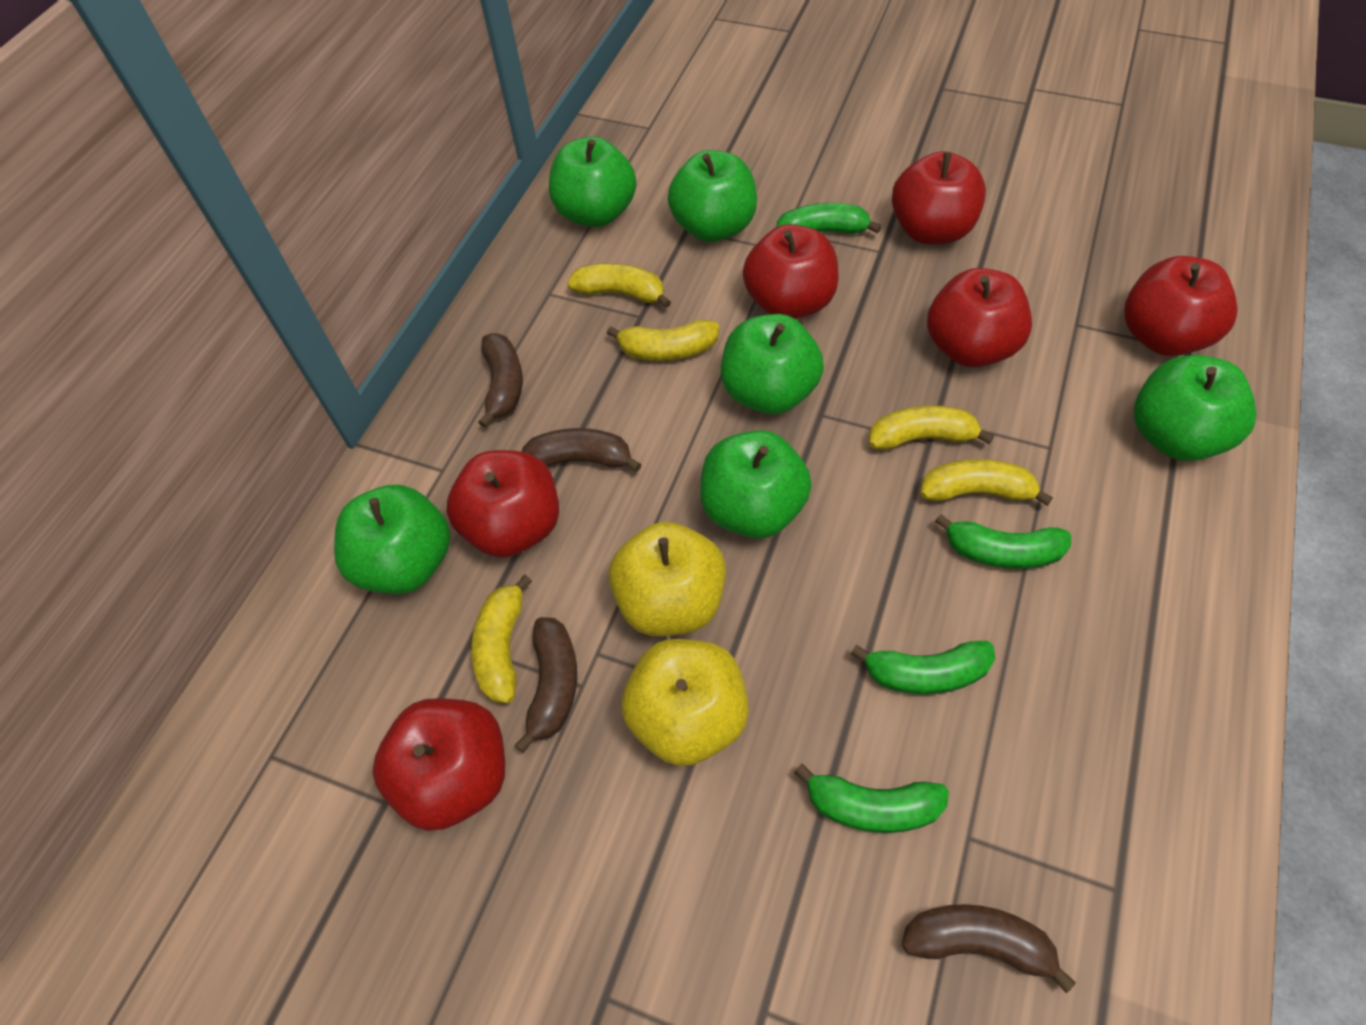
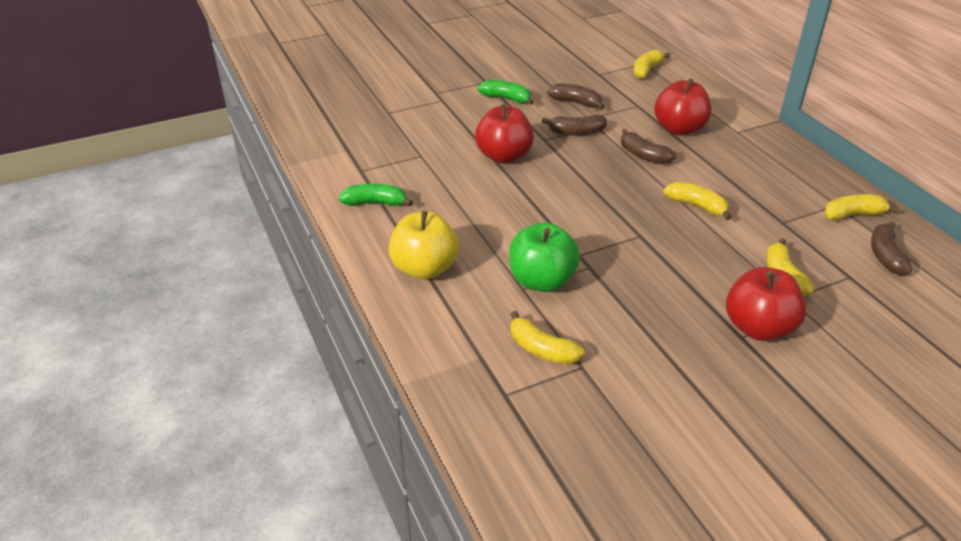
green apple: [334,485,450,594] [549,137,636,227] [668,150,757,242] [700,430,812,538] [721,314,824,414] [1134,355,1256,461] = 6 -> [509,223,580,292] = 1
green banana: [776,203,882,234] [794,763,949,833] [851,641,995,695] [935,514,1072,569] = 4 -> [339,183,413,206] [478,80,534,105] = 2
red apple: [372,698,505,831] [447,450,559,558] [743,224,839,319] [892,151,986,245] [927,268,1032,367] [1124,256,1238,356] = 6 -> [475,104,534,164] [654,78,712,135] [726,267,807,341] = 3
yellow apple: [609,522,726,636] [621,639,749,766] = 2 -> [388,211,459,280] = 1

